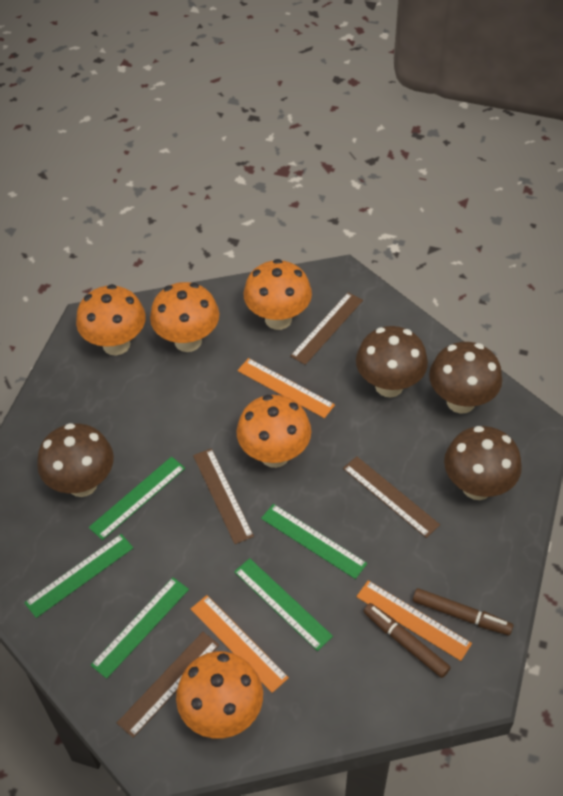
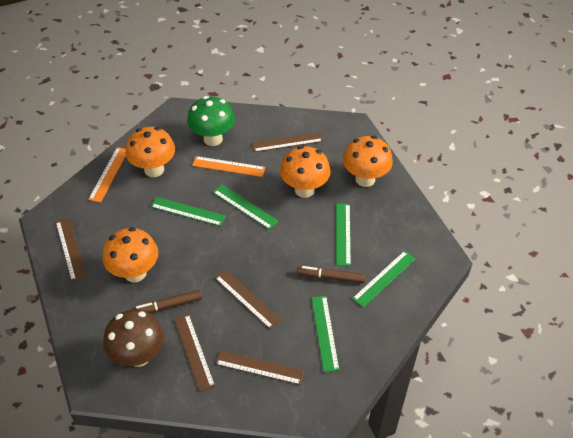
brown mushroom: [37,423,114,497] [356,326,428,397] [429,342,502,413] [444,426,522,500] = 4 -> [103,309,164,367] = 1
brown ruler: [117,632,219,738] [193,448,254,544] [290,292,363,365] [343,456,440,538] = 4 -> [56,218,86,282] [174,314,215,392] [215,270,281,329] [215,350,305,385] [252,132,323,152] = 5
green mushroom: none = 0 -> [187,96,235,146] = 1
orange mushroom: [76,284,146,355] [150,282,219,352] [176,651,263,739] [237,395,311,468] [244,259,312,330] = 5 -> [103,227,158,283] [126,127,175,177] [280,146,331,198] [343,136,393,187] = 4
orange ruler: [191,595,289,693] [237,358,335,418] [356,581,472,661] = 3 -> [88,147,126,203] [192,156,265,177] = 2

